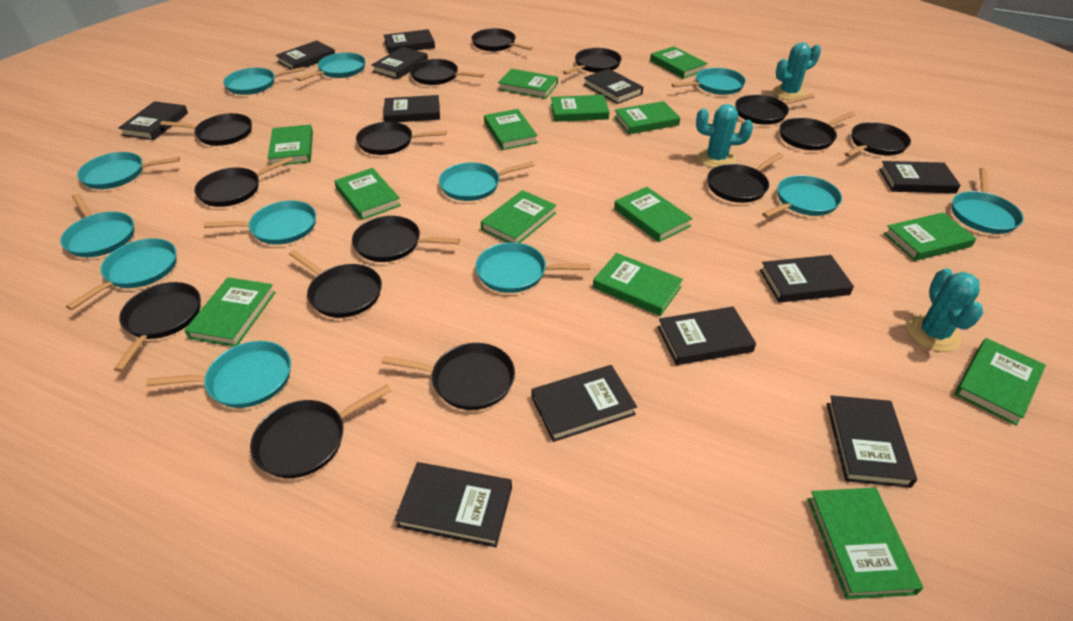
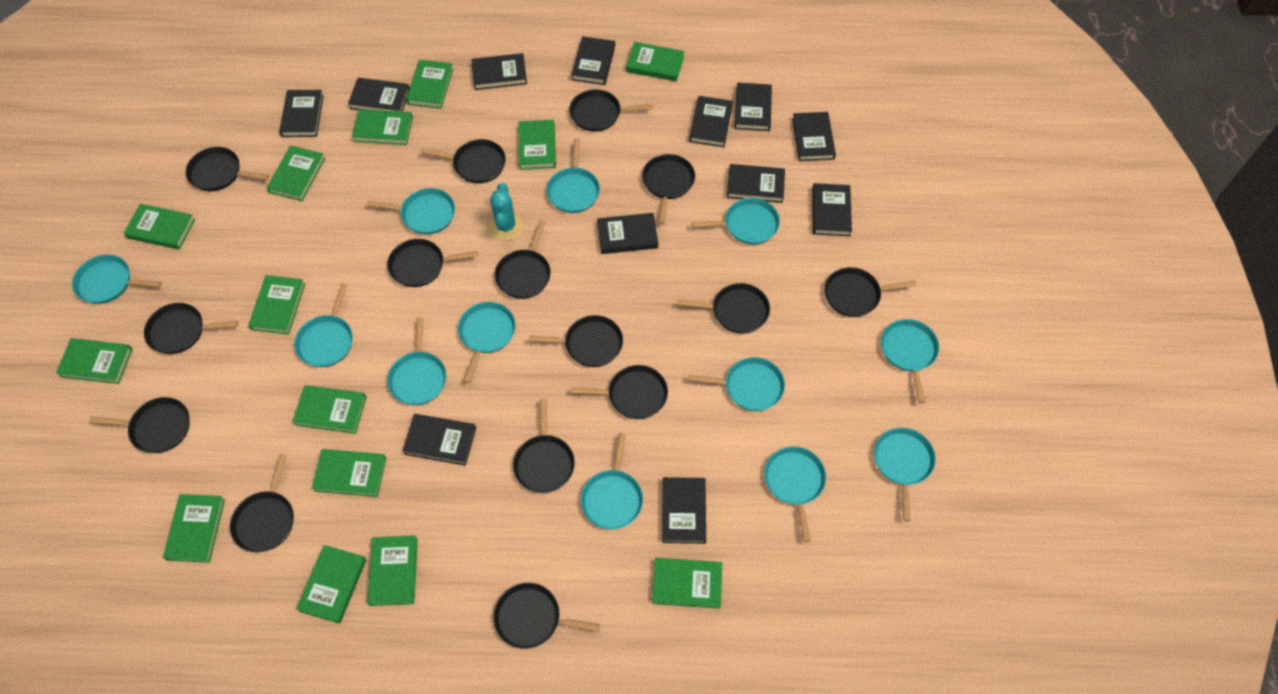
turquoise cactus: [696,104,753,168] [773,42,821,100] [907,268,983,352] = 3 -> [488,183,524,241] = 1

